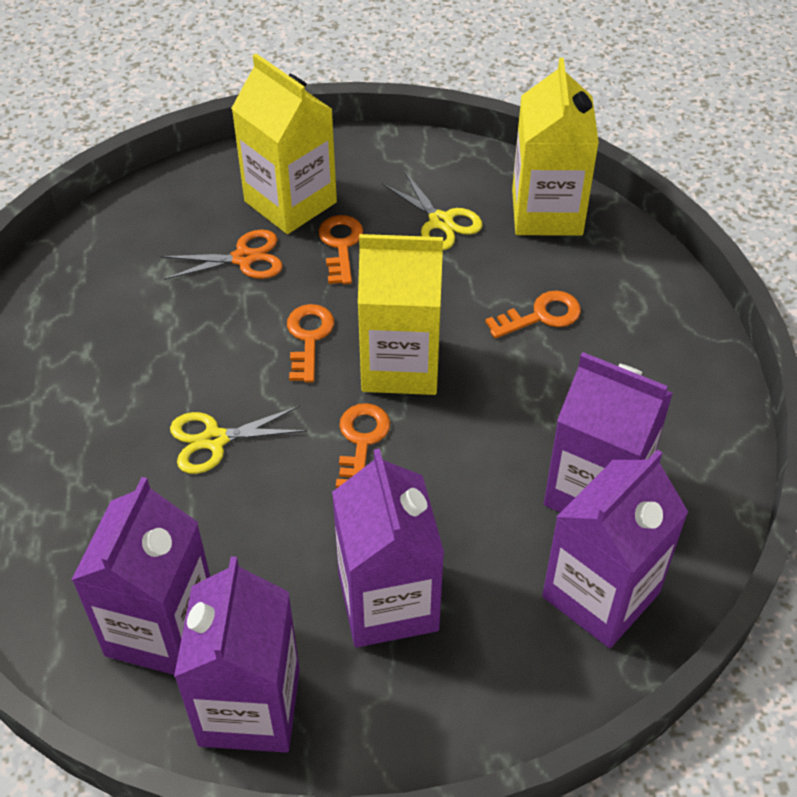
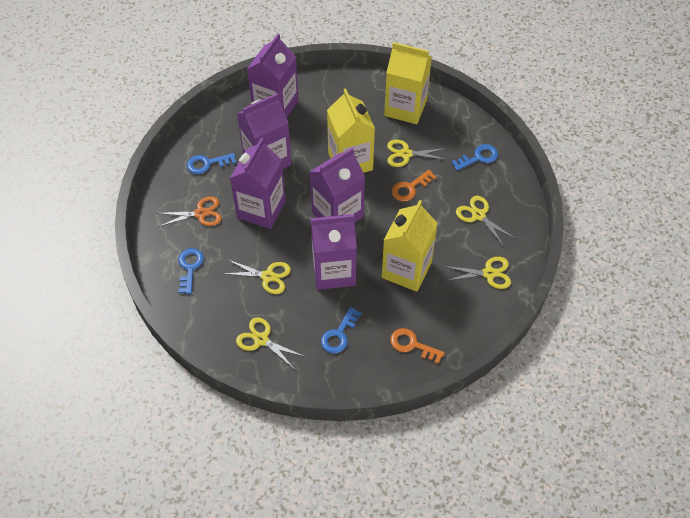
blue key: none = 0 -> [178,248,204,294] [187,153,236,174] [321,307,362,353] [451,144,498,171] = 4
orange key: [287,304,334,383] [318,215,363,284] [336,403,390,488] [485,291,581,338] = 4 -> [390,328,445,364] [391,170,436,202] = 2
yellow scissors: [170,406,307,474] [382,171,482,250] = 2 -> [222,259,291,294] [236,317,306,368] [387,140,448,167] [443,257,511,289] [456,196,516,246] = 5

